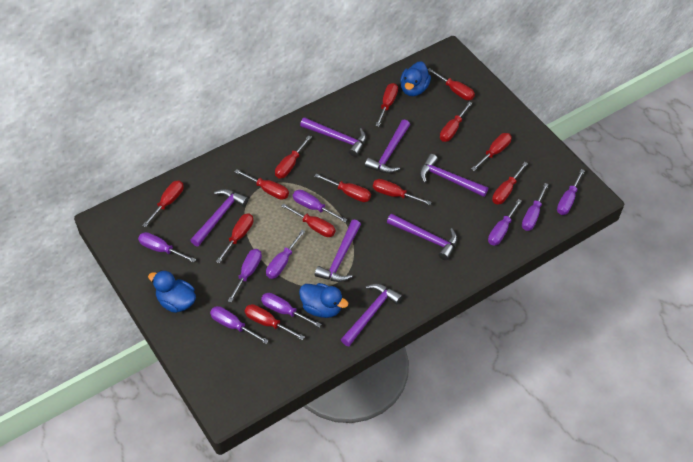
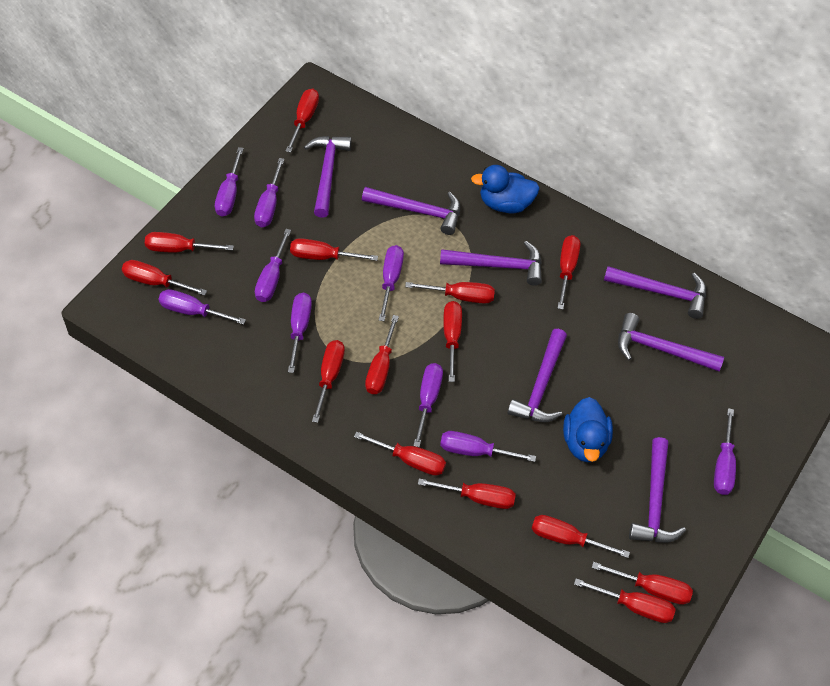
blue duck: [148,270,196,313] [299,283,348,318] [400,61,431,96] = 3 -> [471,165,540,213] [563,397,613,463] = 2
red screwdriver: [143,181,184,227] [216,213,253,263] [235,169,289,200] [245,304,305,340] [275,135,311,178] [281,203,335,237] [314,174,371,202] [373,179,432,205] [375,83,398,127] [428,68,475,100] [440,101,472,142] [471,133,512,171] [492,162,528,204] = 13 -> [122,260,207,296] [145,232,234,252] [286,89,319,153] [290,238,378,261] [312,340,345,423] [354,432,446,476] [365,315,399,394] [405,282,495,304] [418,478,516,509] [443,301,462,382] [532,515,630,558] [557,235,580,310] [574,578,676,623] [592,562,693,605] = 14

